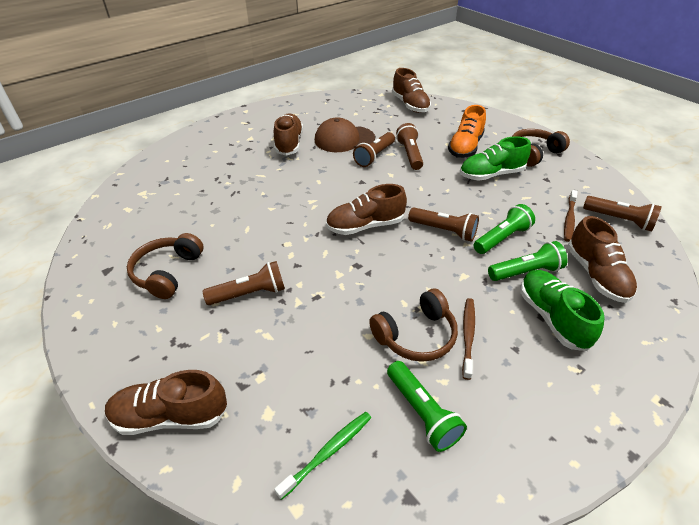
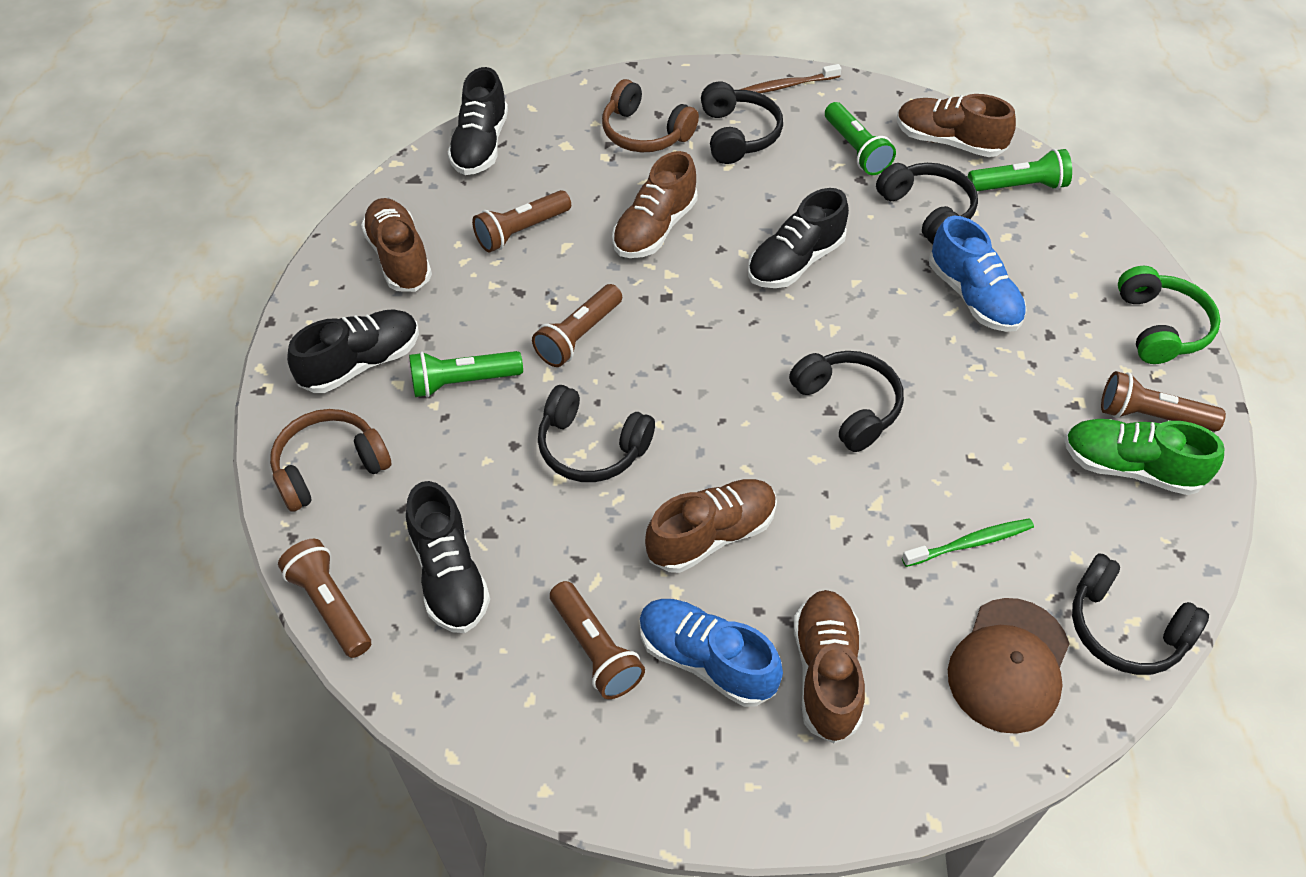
black headphones: none = 0 -> [538,385,655,482] [701,81,783,164] [789,351,904,452] [876,163,978,244] [1072,553,1209,675] = 5
black shoe: none = 0 -> [287,309,419,393] [406,481,490,633] [447,67,508,175] [748,188,849,288] = 4
blue shoe: none = 0 -> [639,599,783,707] [929,216,1027,332] = 2
brown headphones: [127,233,203,299] [369,289,458,362] [512,129,570,167] = 3 -> [270,409,391,512] [602,79,699,152] = 2
brown toothbrush: [462,298,475,380] [564,190,578,242] = 2 -> [739,64,841,93] = 1
green headphones: none = 0 -> [1118,266,1221,364] = 1
green shoe: [460,136,531,181] [520,270,605,351] = 2 -> [1064,419,1224,495] = 1
orange shoe: [448,105,486,158] = 1 -> none = 0

